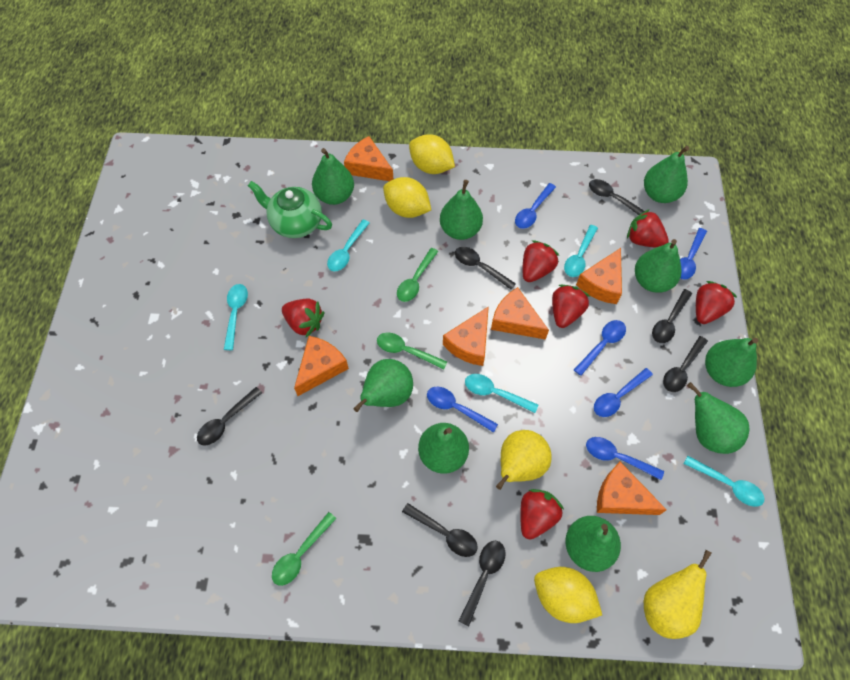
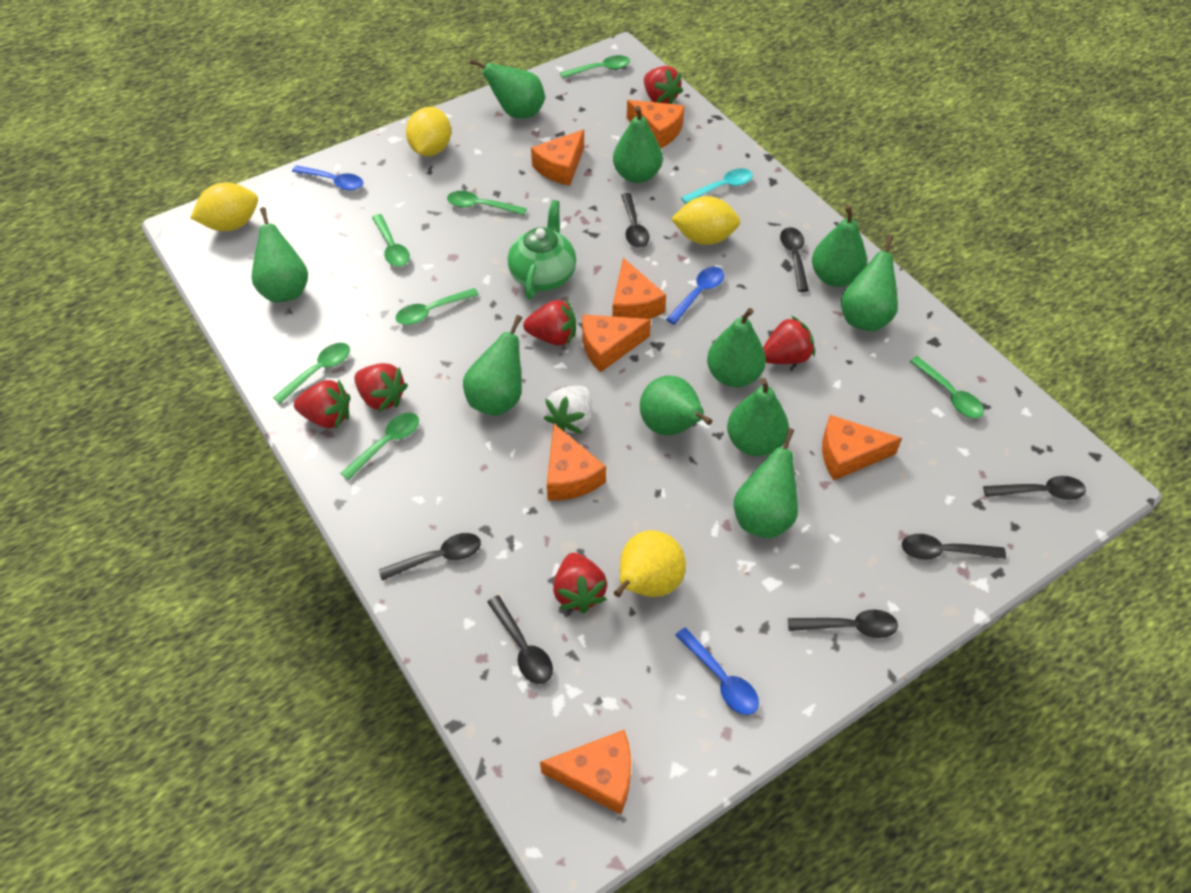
blue spoon: [427,387,498,433] [515,183,556,229] [574,320,626,376] [586,437,664,480] [594,368,653,417] [680,228,707,280] = 6 -> [292,165,363,191] [666,267,724,325] [675,627,759,715] = 3
green pear: [312,148,354,205] [353,359,413,412] [418,423,469,474] [440,180,483,240] [565,516,621,572] [635,239,682,293] [644,146,689,203] [687,382,749,454] [705,338,758,387] = 9 -> [252,207,308,303] [463,315,522,416] [470,59,545,119] [613,106,663,183] [640,375,712,436] [707,308,766,387] [727,378,789,456] [734,428,798,539] [812,205,867,287] [841,235,898,331] = 10
green spoon: [272,512,337,586] [377,333,447,370] [397,248,439,302] = 3 -> [273,343,350,404] [341,413,419,480] [372,214,410,267] [396,288,479,325] [447,191,527,215] [560,55,630,79] [910,356,984,418] = 7
orange cheese: [294,336,349,396] [344,136,393,181] [443,306,489,366] [491,287,549,340] [576,248,622,304] [597,462,667,515] = 6 -> [531,130,584,186] [540,730,631,815] [547,423,606,501] [582,314,651,372] [612,258,666,319] [627,100,684,149] [822,415,902,480] = 7
turquoise spoon: [224,284,248,350] [327,220,369,272] [465,374,538,413] [564,225,598,277] [684,456,765,507] = 5 -> [681,168,753,204] = 1
white strawberry: none = 0 -> [544,386,592,433] = 1
yellow pear: [496,430,551,490] [644,550,712,639] = 2 -> [614,530,686,597] = 1

